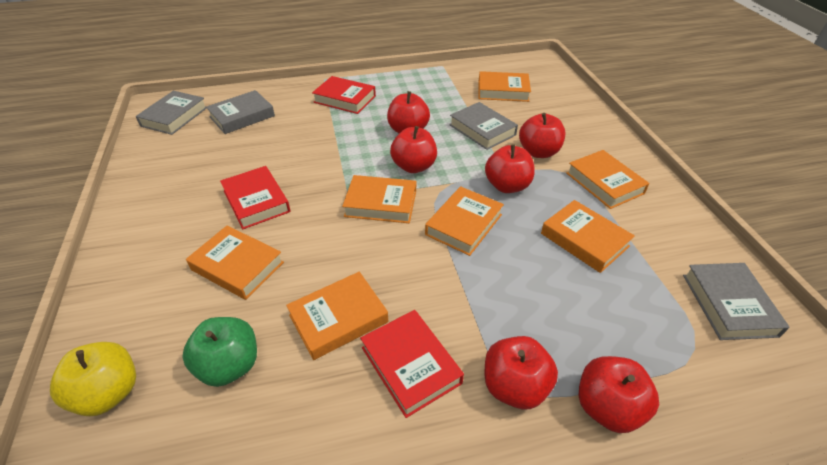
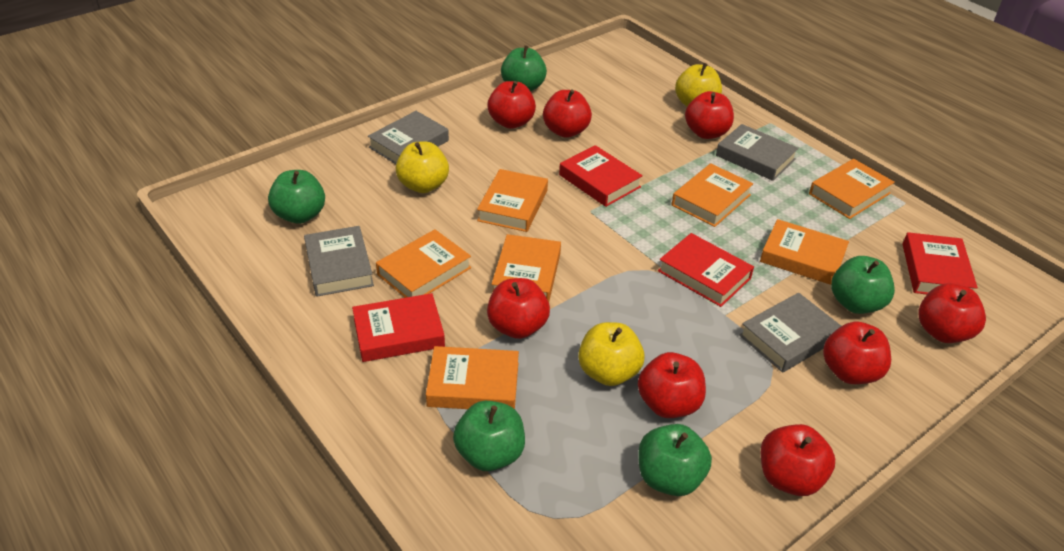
green apple: [182,317,257,387] = 1 -> [268,170,325,224] [453,401,525,471] [501,45,547,91] [638,424,712,496] [831,256,895,314] = 5
red apple: [387,91,430,133] [390,126,437,173] [485,144,535,193] [485,336,558,409] [519,113,565,158] [579,356,659,433] = 6 -> [487,81,536,129] [487,278,550,339] [543,90,592,138] [638,352,706,418] [685,91,734,139] [761,424,835,496] [823,321,891,384] [918,283,986,343] = 8
red book: [220,166,290,229] [312,76,376,114] [360,310,464,418] = 3 -> [352,293,445,362] [559,145,643,207] [658,233,754,307] [902,232,978,295] = 4
yellow apple: [50,342,136,416] = 1 -> [396,142,449,193] [578,322,645,386] [675,63,722,106] = 3

